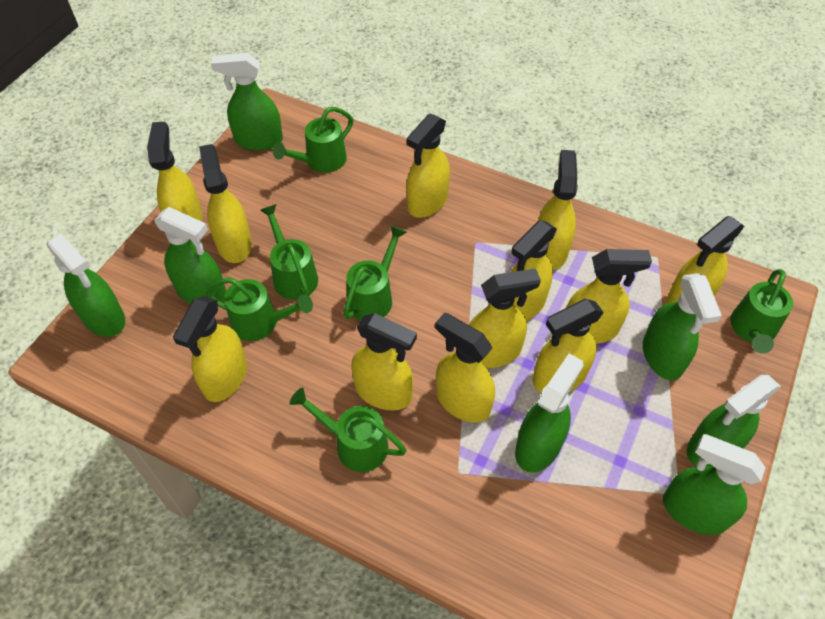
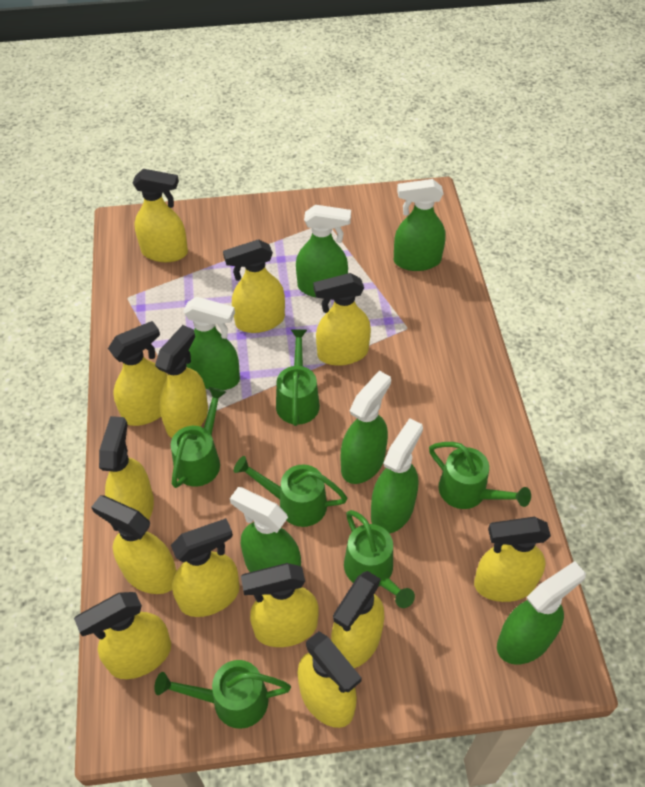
yellow spray bottle: [147,122,203,222] [173,296,247,402] [199,144,252,263] [351,313,417,411] [406,114,450,218] [435,313,495,423] [469,268,541,368] [510,220,557,321] [533,299,604,393] [538,150,578,270] [566,249,652,344] [666,216,744,304] = 12 -> [74,592,171,679] [91,495,176,594] [99,416,154,520] [108,321,167,426] [133,169,188,262] [155,325,208,438] [171,518,240,617] [223,239,285,333] [241,563,319,647] [297,631,362,728] [313,273,371,366] [331,571,384,668] [474,517,551,602] = 13

